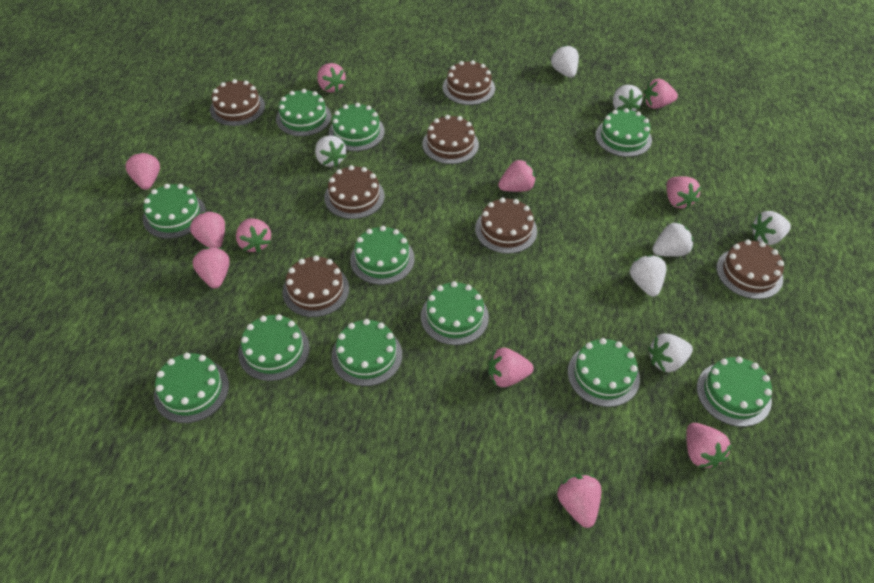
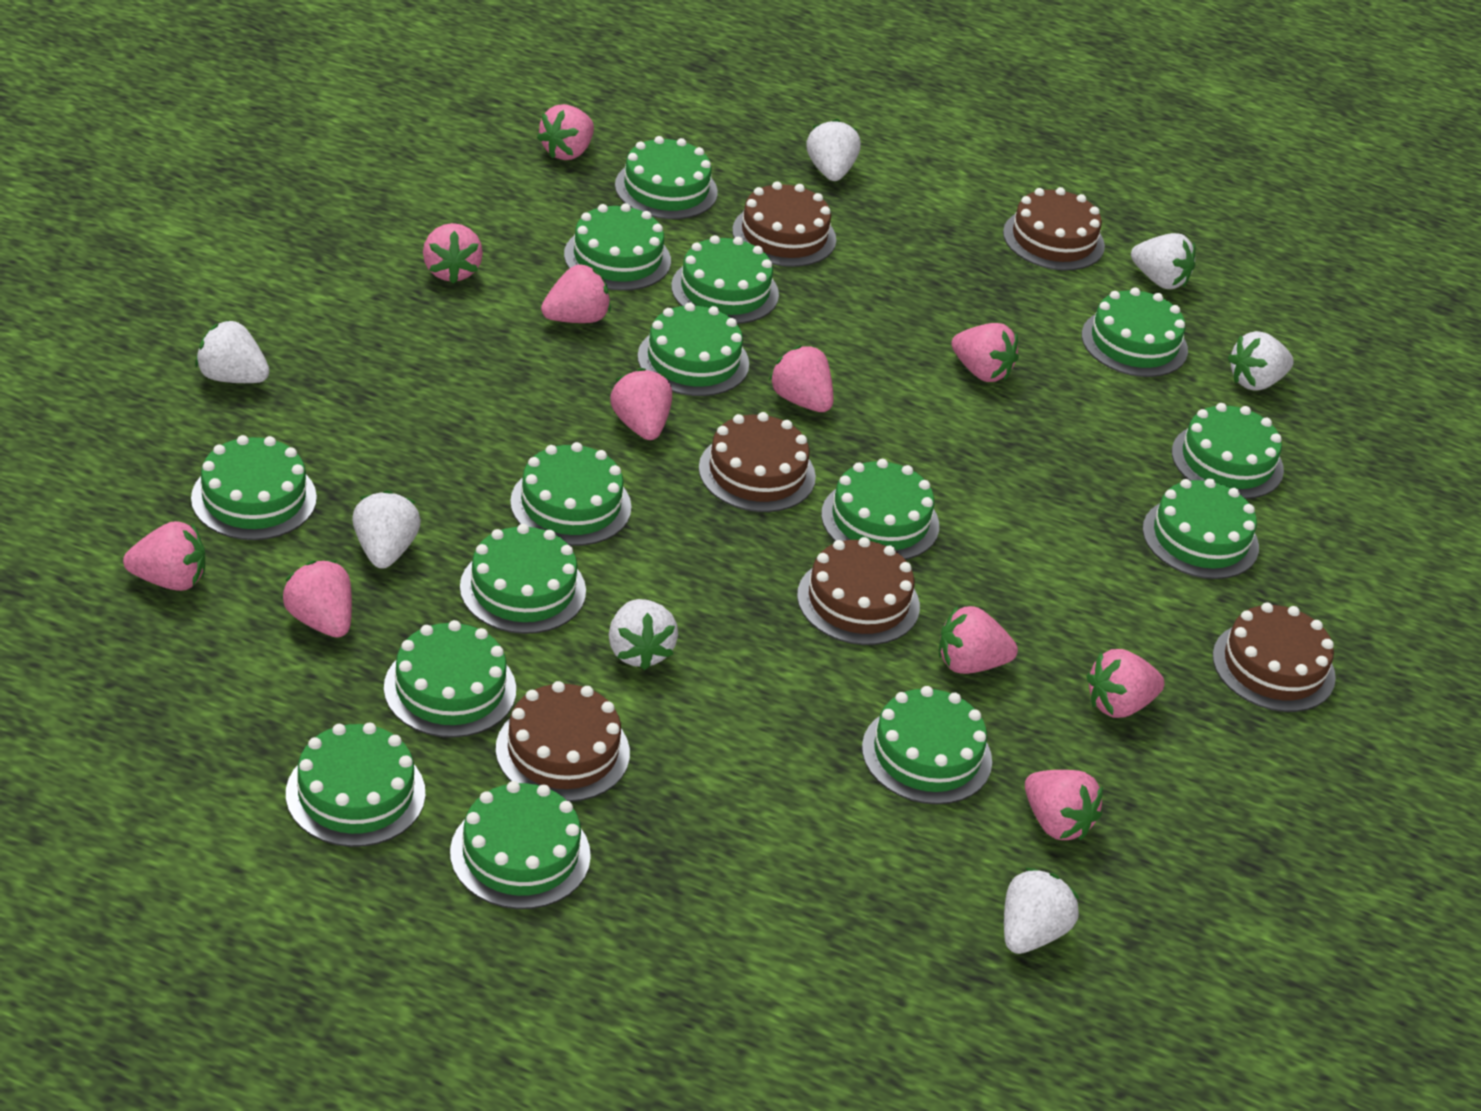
brown cake: [210,79,265,126] [282,255,349,317] [324,165,385,219] [422,115,479,164] [443,60,495,105] [475,198,537,254] [716,239,784,299] = 7 -> [496,681,630,802] [699,412,816,512] [732,181,836,267] [797,537,920,645] [1003,187,1105,270] [1213,602,1336,712] = 6
green cake: [143,184,206,238] [154,353,229,423] [238,314,310,381] [276,89,331,136] [329,103,385,151] [331,319,402,386] [350,226,415,285] [421,281,489,345] [568,338,640,407] [596,108,652,157] [697,357,772,427] = 11 -> [191,435,317,540] [286,723,425,847] [384,620,516,738] [450,781,591,909] [460,524,586,634] [510,442,631,546] [564,203,671,291] [615,136,718,219] [638,302,749,396] [671,235,779,324] [821,459,939,560] [862,686,992,804] [1082,287,1188,377] [1143,478,1259,579] [1172,403,1284,499] = 15

